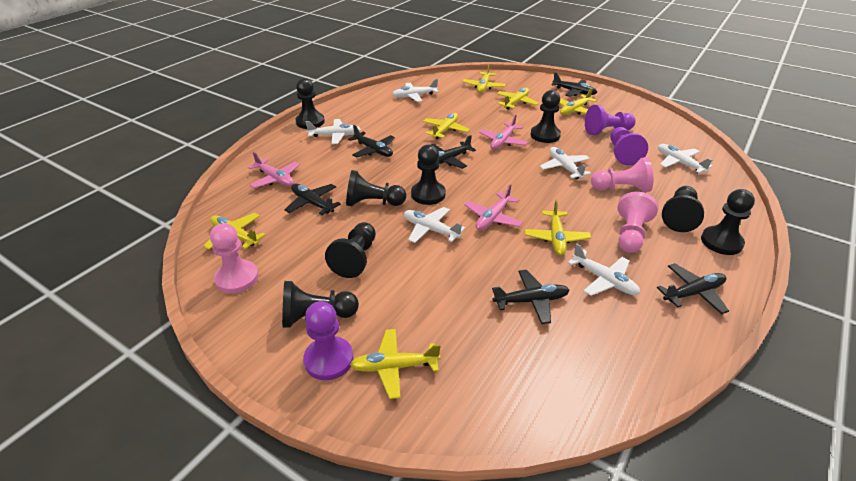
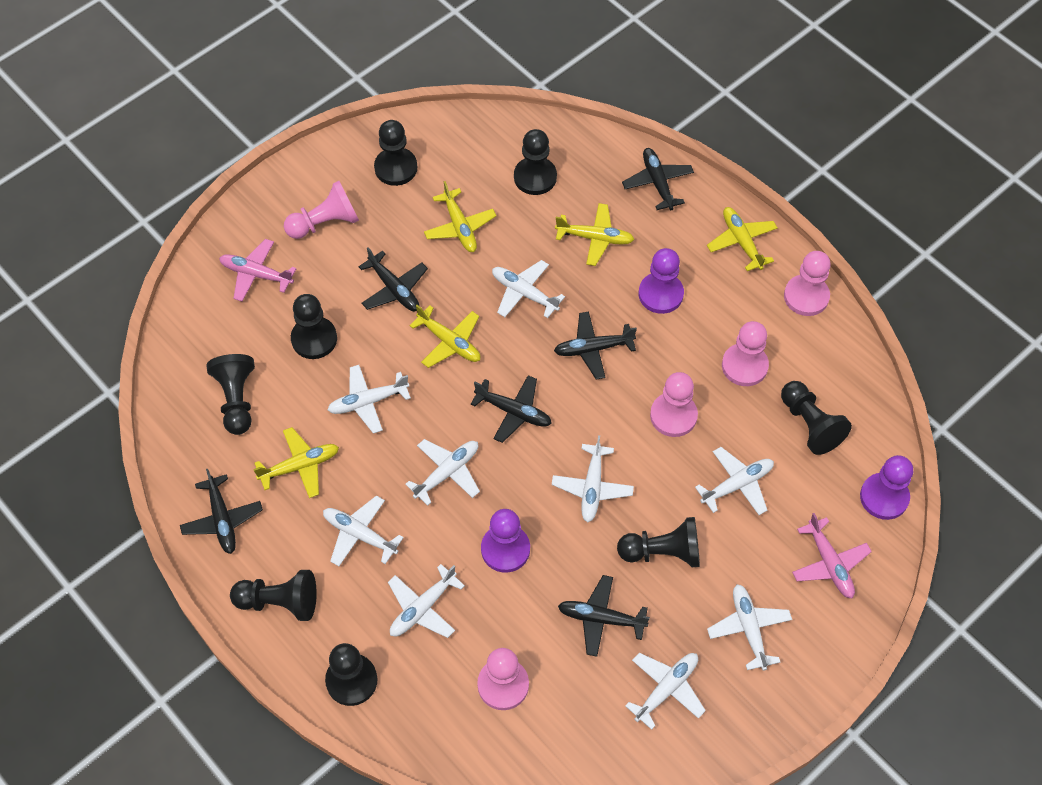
pink pawn: [210,223,259,294] [591,157,653,192] [618,192,658,253] = 3 -> [284,181,359,239] [477,648,529,710] [650,372,698,437] [722,321,769,386] [784,251,831,316] = 5
pink plane: [248,152,300,188] [464,184,523,230] [479,114,528,149] = 3 -> [219,239,297,302] [792,513,872,598] = 2
white plane: [305,119,361,144] [392,79,439,102] [404,207,465,243] [540,147,591,179] [568,243,640,296] [658,144,713,173] = 6 -> [323,496,404,566] [328,365,411,434] [388,564,465,638] [405,439,480,506] [492,260,565,318] [552,435,634,523] [625,653,706,730] [695,447,774,515] [707,584,792,671] = 9
yellow plane: [203,213,266,250] [350,329,441,399] [423,113,470,139] [462,64,505,93] [496,88,539,110] [525,199,591,255] [560,88,597,115] = 7 -> [253,427,339,498] [409,305,480,368] [424,181,496,252] [555,203,635,266] [707,207,778,271] = 5

